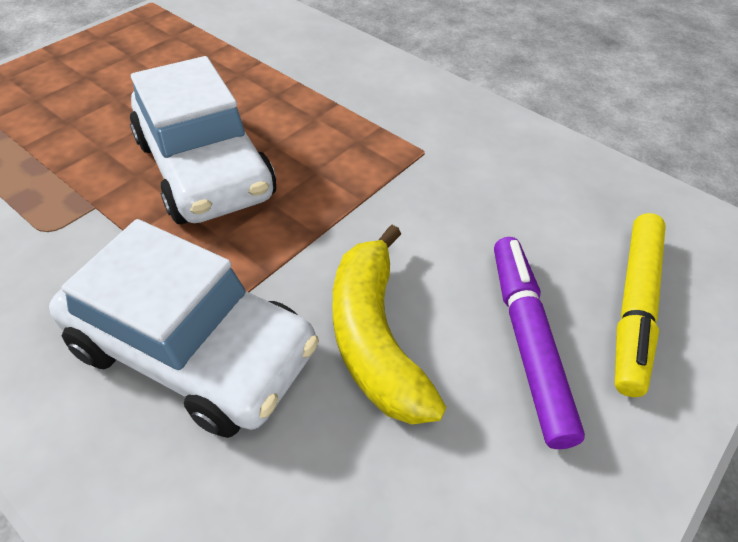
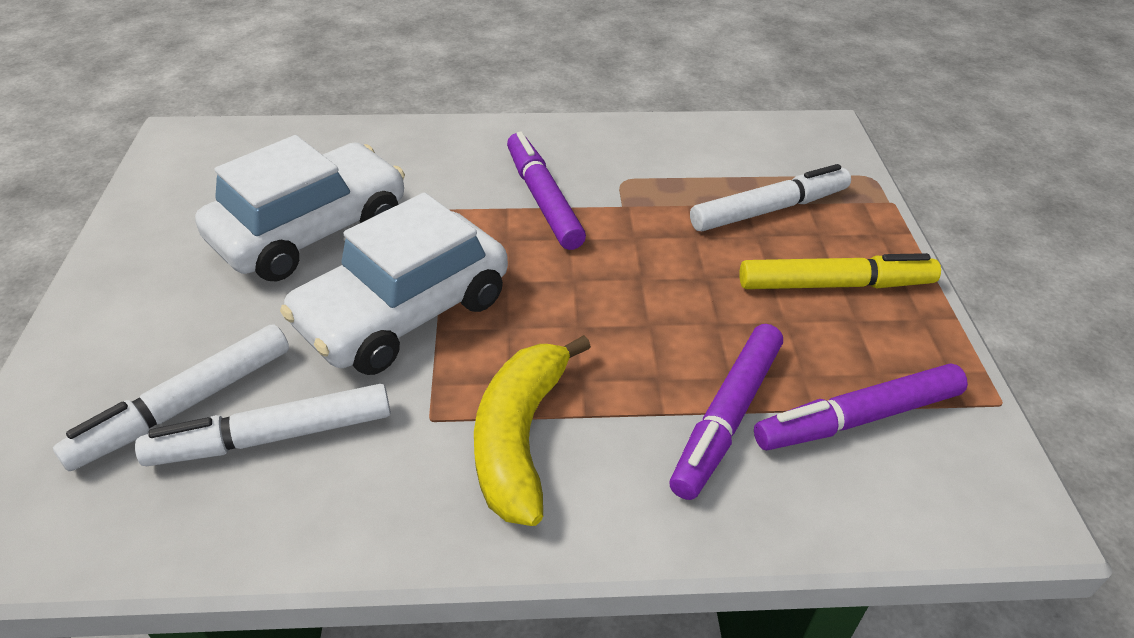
purple marker: [494,237,585,449] = 1 -> [507,132,586,250] [670,324,783,500] [754,363,968,450] = 3
white marker: none = 0 -> [53,324,289,471] [135,384,391,466] [690,164,851,231] = 3

